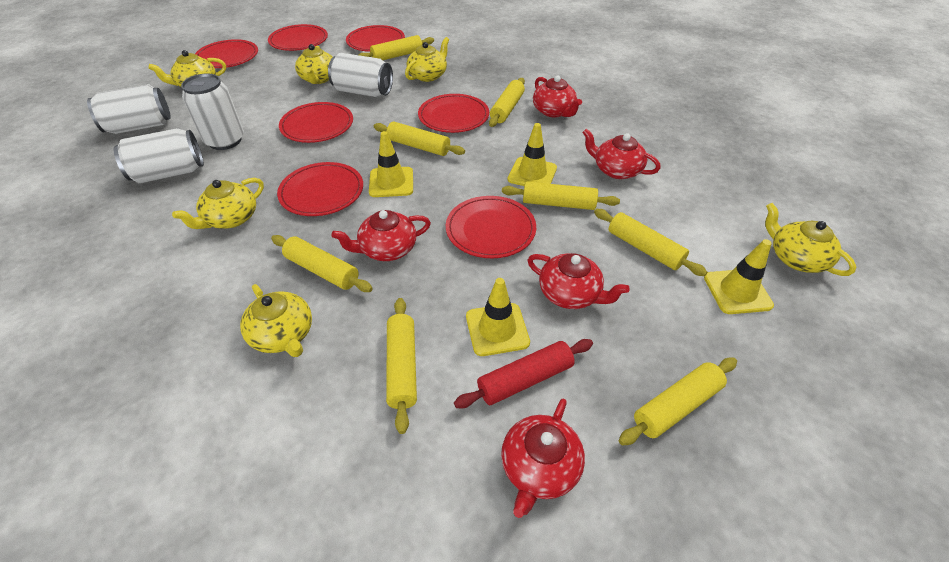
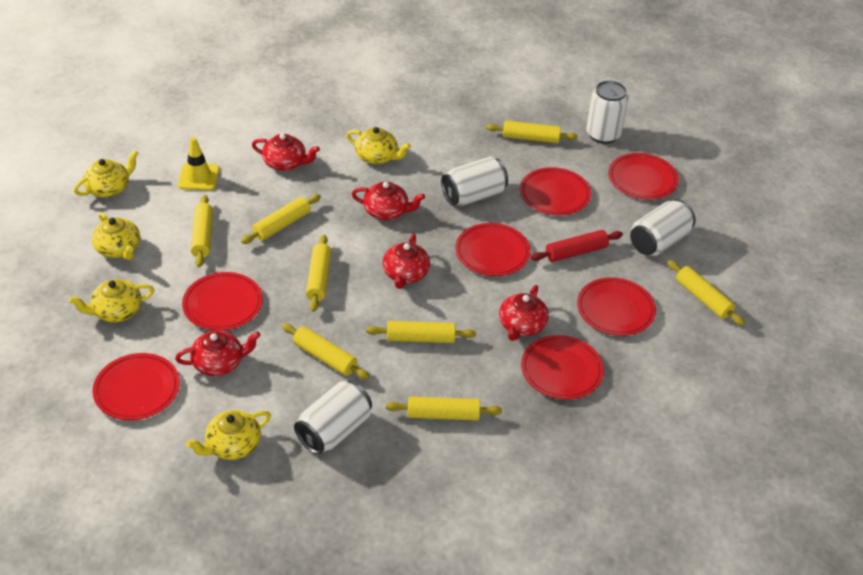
yellow teapot: [148,50,226,87] [172,178,264,229] [240,284,312,357] [295,44,332,84] [405,37,449,82] [765,203,856,276] = 6 -> [69,279,154,322] [74,150,138,197] [92,212,140,260] [186,410,271,460] [346,127,411,164] = 5
yellow traffic cone: [369,131,413,197] [466,278,530,356] [508,123,557,186] [704,239,774,314] = 4 -> [178,137,220,190] = 1

